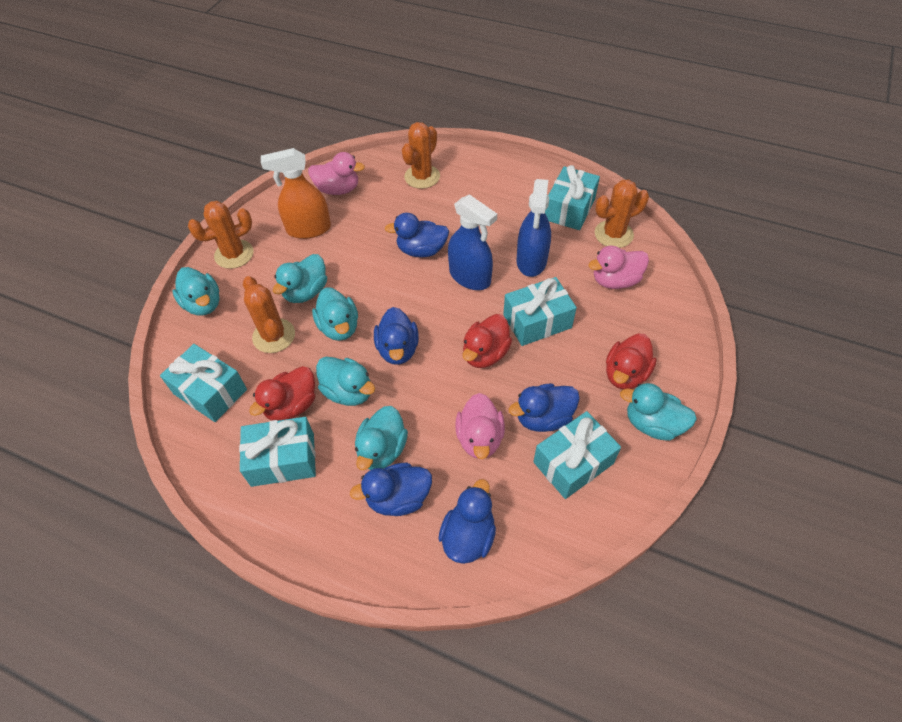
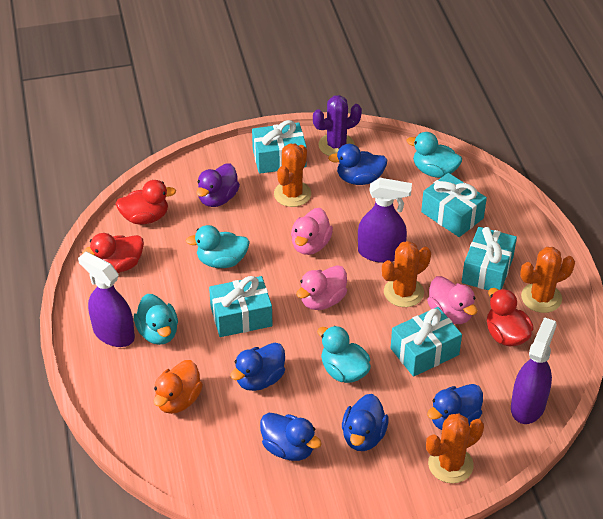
blue spray bottle: [448,194,497,290] [517,179,551,277] = 2 -> none = 0
orange duck: none = 0 -> [154,360,203,414] = 1
orange spray bottle: [261,148,331,239] = 1 -> none = 0
purple cactus: none = 0 -> [313,95,362,156] = 1
purple duck: none = 0 -> [197,163,240,207] = 1
purple spray bottle: none = 0 -> [78,252,135,347] [358,178,412,263] [511,317,557,424] = 3
turquoise duck: [172,267,220,316] [273,254,327,303] [312,287,358,341] [316,357,375,406] [355,406,408,470] [620,383,697,441] = 6 -> [134,294,178,345] [186,225,250,268] [317,326,371,383] [407,132,462,178] = 4

